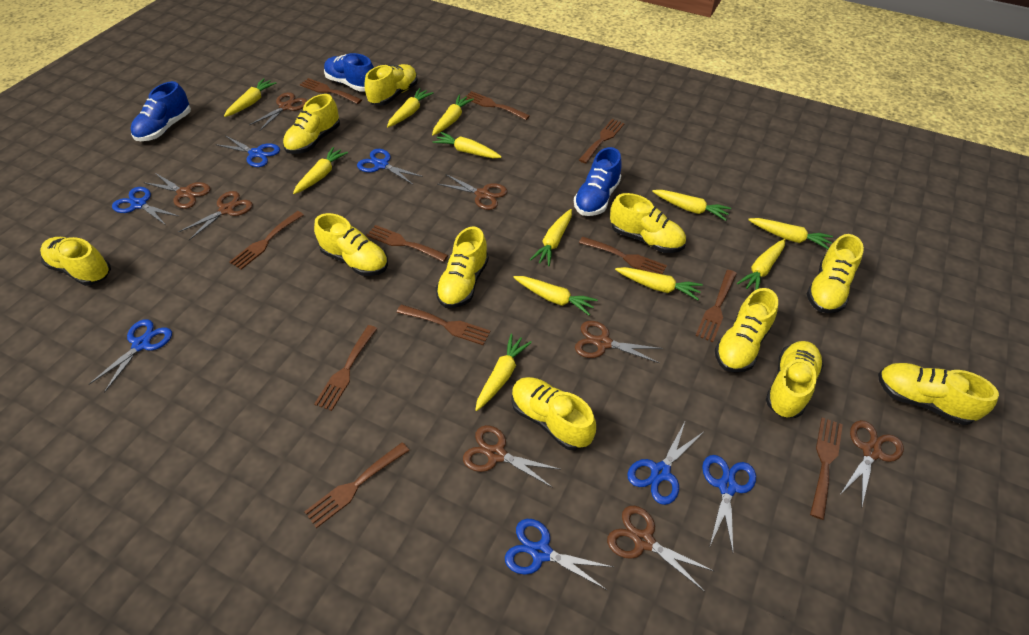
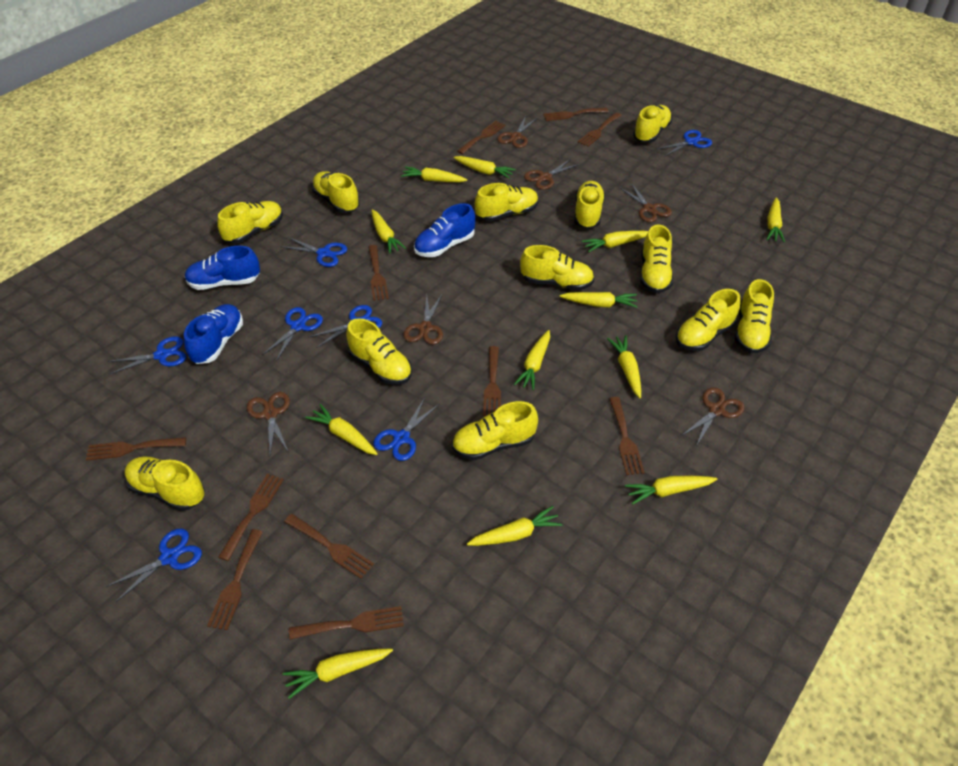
brown scissors: [143,173,210,209] [179,191,253,240] [249,92,308,131] [438,174,507,210] [463,425,561,488] [575,321,663,363] [607,506,715,592] [841,420,904,508] = 8 -> [247,392,290,454] [403,295,443,345] [497,116,537,148] [524,159,580,190] [619,183,672,222] [680,387,744,446] = 6
yellow shoe: [40,237,111,286] [283,94,340,154] [314,213,388,276] [364,64,418,105] [436,227,489,308] [511,377,596,450] [610,193,686,253] [715,288,778,372] [766,341,824,418] [807,234,864,313] [878,363,999,425] = 11 -> [125,456,204,511] [217,201,283,243] [312,171,360,213] [346,318,412,385] [452,401,538,460] [475,183,538,221] [520,245,594,290] [574,181,605,229] [633,105,672,142] [640,224,673,293] [676,289,740,351] [735,279,774,353] = 12

